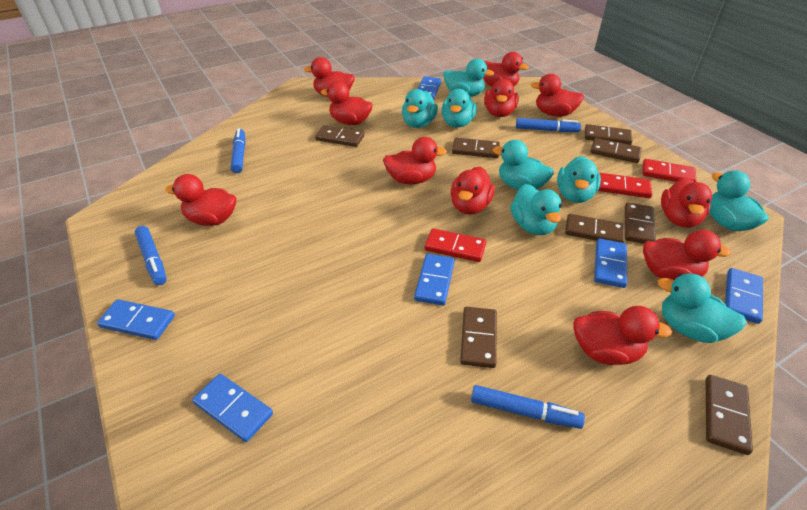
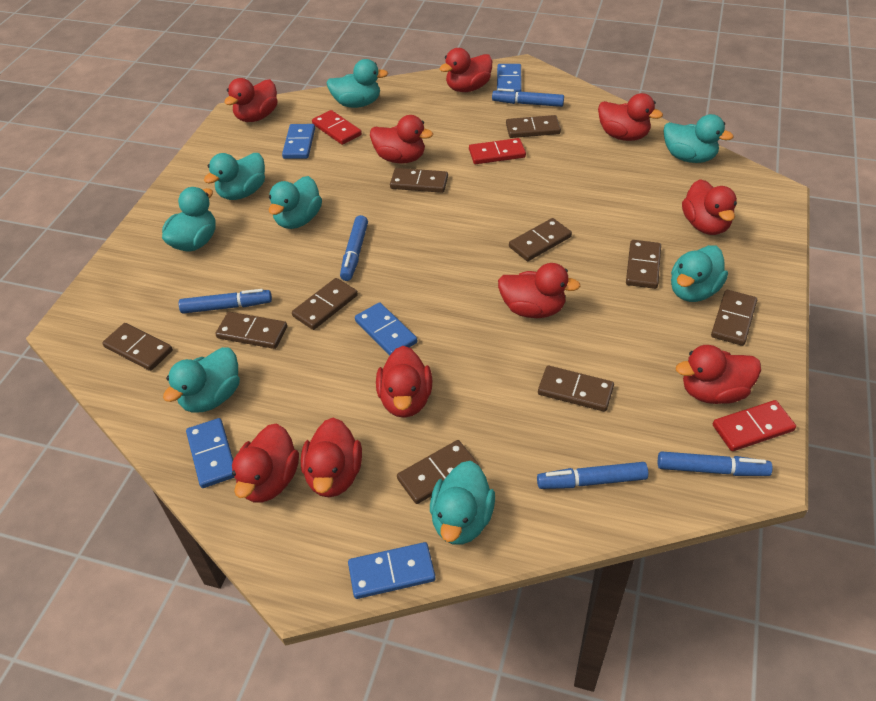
blue domino: [97,299,175,340] [192,374,273,442] [414,254,455,306] [417,76,442,100] [594,238,627,288] [725,268,763,324] = 6 -> [186,418,235,488] [282,124,315,159] [348,542,436,599] [355,302,417,355] [497,64,522,92] = 5
blue marker: [135,226,167,285] [231,128,246,173] [471,385,585,429] [516,118,581,132] = 4 -> [179,289,272,314] [340,215,368,281] [492,88,564,107] [537,462,648,489] [658,451,773,476] = 5
brown domino: [315,125,364,147] [452,138,500,158] [460,307,497,368] [565,214,625,243] [585,124,632,145] [590,138,642,163] [625,202,656,244] [706,375,753,455] = 8 -> [102,323,173,371] [215,312,287,349] [292,278,358,330] [390,168,448,193] [397,440,479,504] [506,115,561,138] [509,218,572,261] [538,366,614,412] [626,240,661,289] [711,290,757,346] = 10
red duck: [165,174,236,226] [304,57,355,97] [321,81,373,125] [383,137,447,185] [450,167,495,214] [483,52,529,87] [484,79,519,117] [531,74,584,117] [573,306,672,365] [643,230,731,280] [661,177,712,228] = 11 -> [224,78,278,122] [232,424,299,502] [301,418,362,497] [370,115,433,163] [376,346,432,418] [439,48,492,92] [498,263,580,318] [598,93,663,141] [676,345,761,404] [682,179,737,235] = 10

